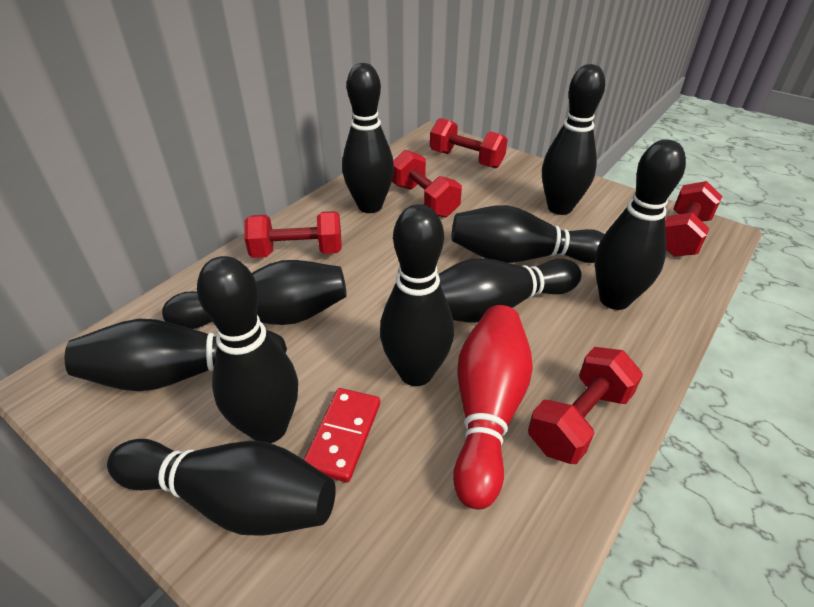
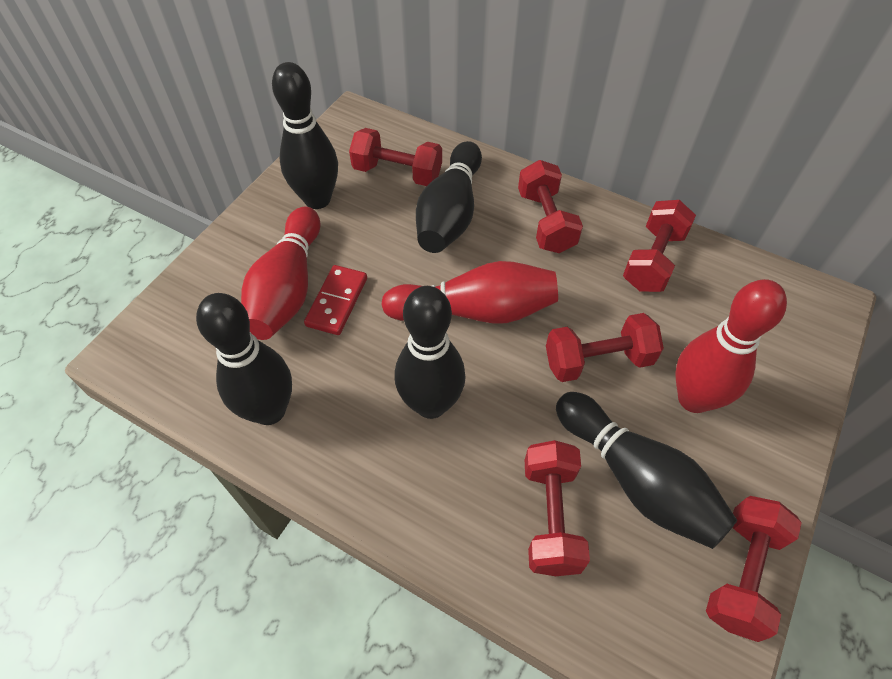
black bowling pin: [65,319,287,391] [107,439,336,536] [162,260,347,329] [197,256,298,443] [342,63,394,213] [380,204,454,386] [438,258,582,323] [451,205,605,263] [542,64,605,215] [595,139,686,310] = 10 -> [196,293,292,425] [272,62,338,209] [395,286,466,419] [416,141,482,253] [556,392,737,549] = 5
red bowling pin: [453,305,533,509] = 1 -> [241,206,320,340] [381,261,558,324] [675,279,787,413] = 3
red dumbbell: [244,211,342,258] [392,150,462,218] [430,118,508,168] [528,347,643,464] [665,181,722,257] = 5 -> [349,128,442,186] [518,160,583,253] [525,440,590,576] [546,313,664,382] [623,200,696,292] [706,496,802,642] = 6

